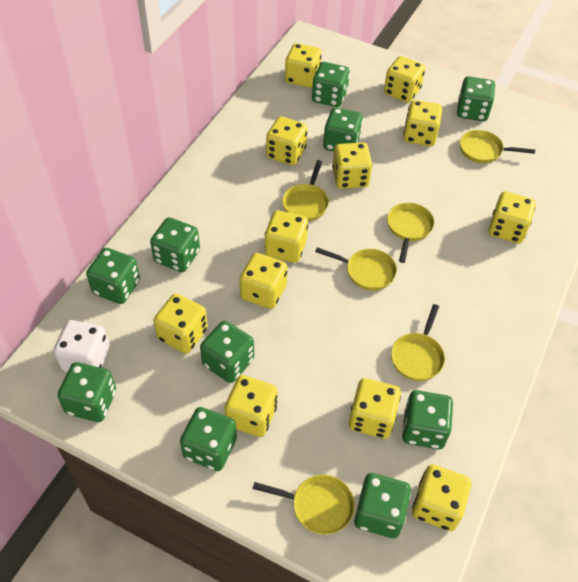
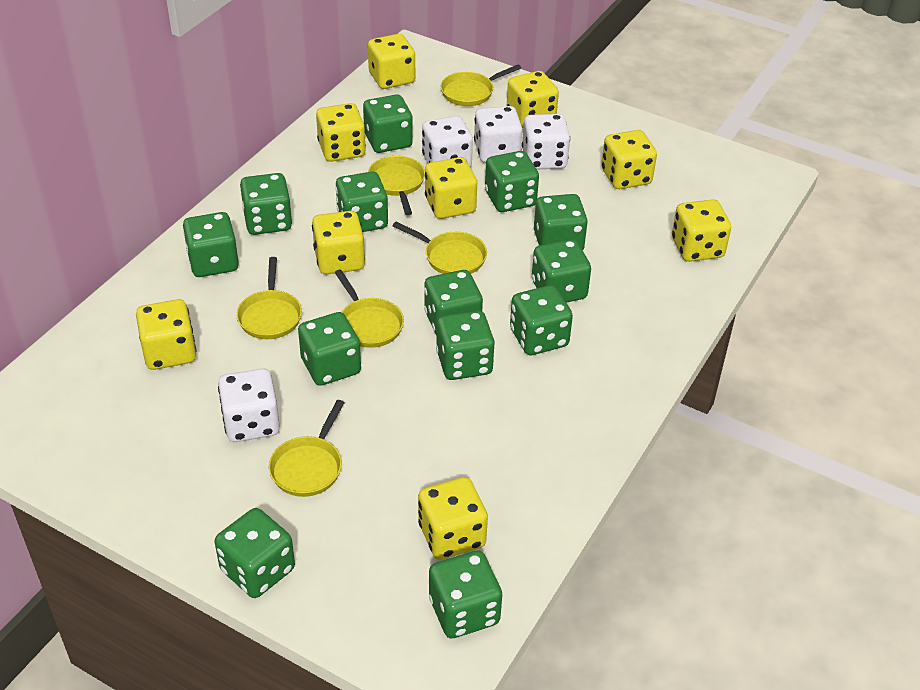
green dice: [57,362,116,422] [86,248,140,304] [150,217,200,272] [180,407,237,471] [200,321,254,383] [312,62,350,107] [323,108,363,152] [354,473,411,538] [402,390,453,449] [457,76,495,121] = 10 -> [183,212,239,277] [215,508,295,598] [240,173,292,235] [298,312,361,386] [335,172,388,232] [363,94,413,153] [424,270,483,336] [429,551,502,638] [436,310,495,380] [485,151,539,212] [510,285,573,355] [532,239,591,303] [534,194,588,250] = 13
white dice: [53,320,110,372] = 1 -> [218,368,280,442] [422,116,473,167] [474,106,522,163] [522,114,570,169] = 4
yellow dice: [154,294,208,354] [224,375,277,437] [240,253,287,309] [265,210,308,263] [266,116,308,166] [285,43,321,88] [332,142,372,189] [349,378,401,439] [384,56,425,103] [403,100,442,146] [412,464,471,531] [488,191,536,243] = 12 -> [136,299,196,370] [312,211,365,275] [316,103,366,162] [368,34,415,89] [418,477,488,560] [425,157,477,219] [507,71,559,128] [601,130,657,189] [672,199,731,262] = 9

